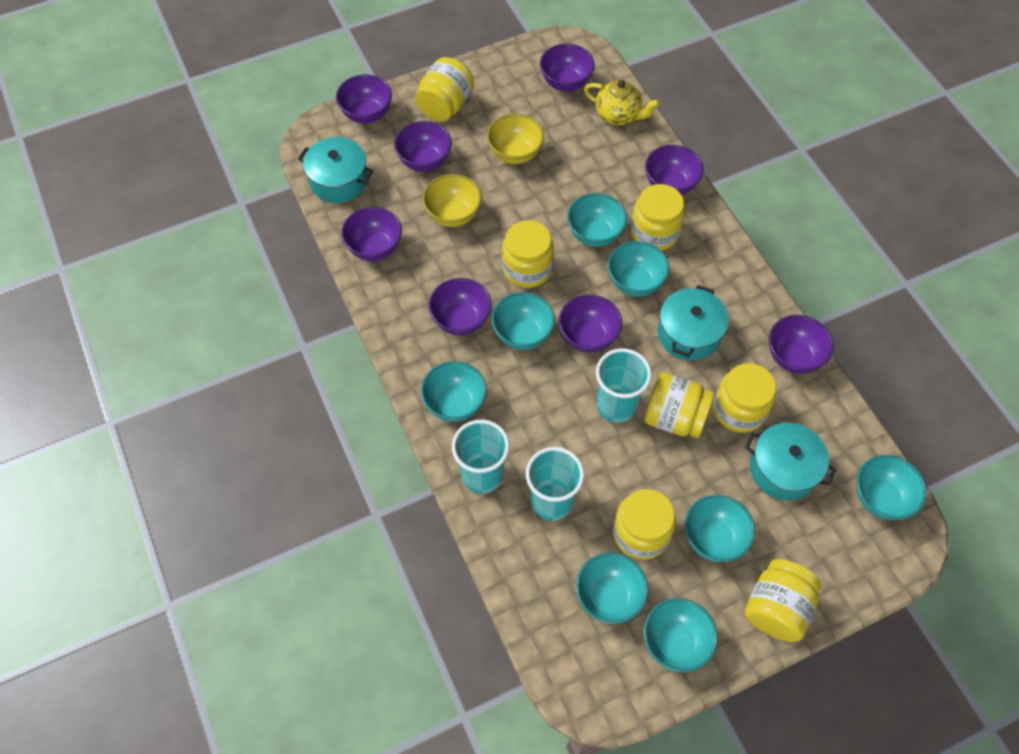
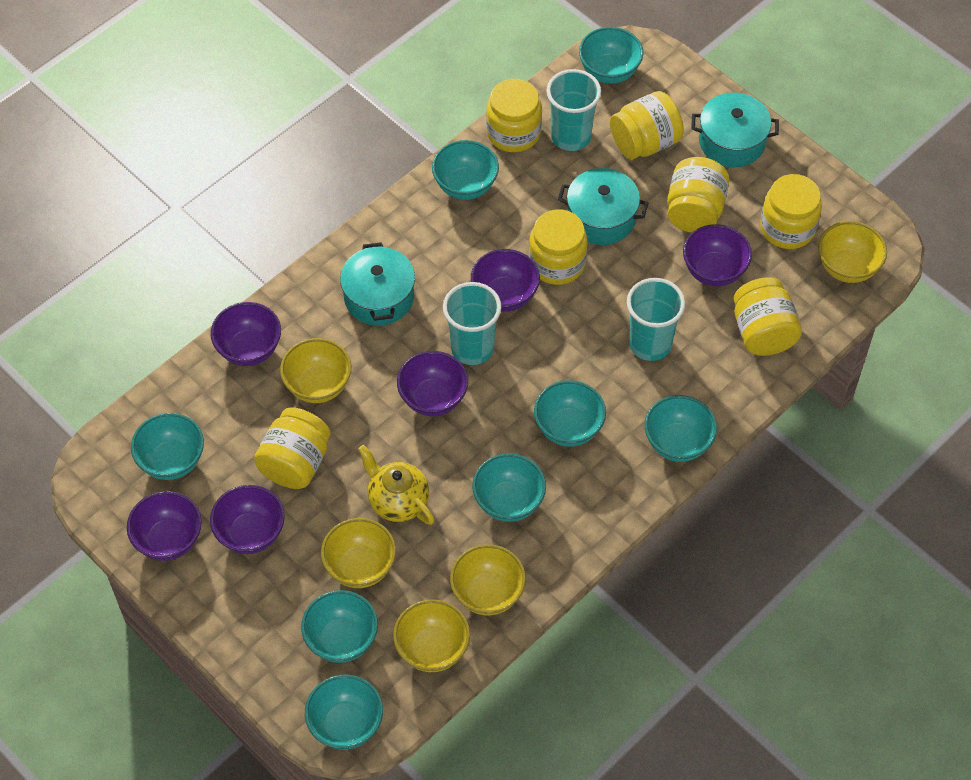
purple bowl: [336,74,392,124] [341,207,402,261] [394,121,452,172] [428,278,491,335] [540,44,595,92] [559,295,622,353] [645,145,704,195] [769,315,834,374] = 8 -> [127,491,202,561] [210,485,285,554] [211,302,281,366] [397,351,468,416] [471,249,540,312] [683,224,752,286] = 6
yellow bowl: [422,174,482,227] [487,114,544,164] = 2 -> [280,338,351,403] [321,518,396,588] [393,599,470,672] [450,544,526,615] [818,221,887,283] = 5

